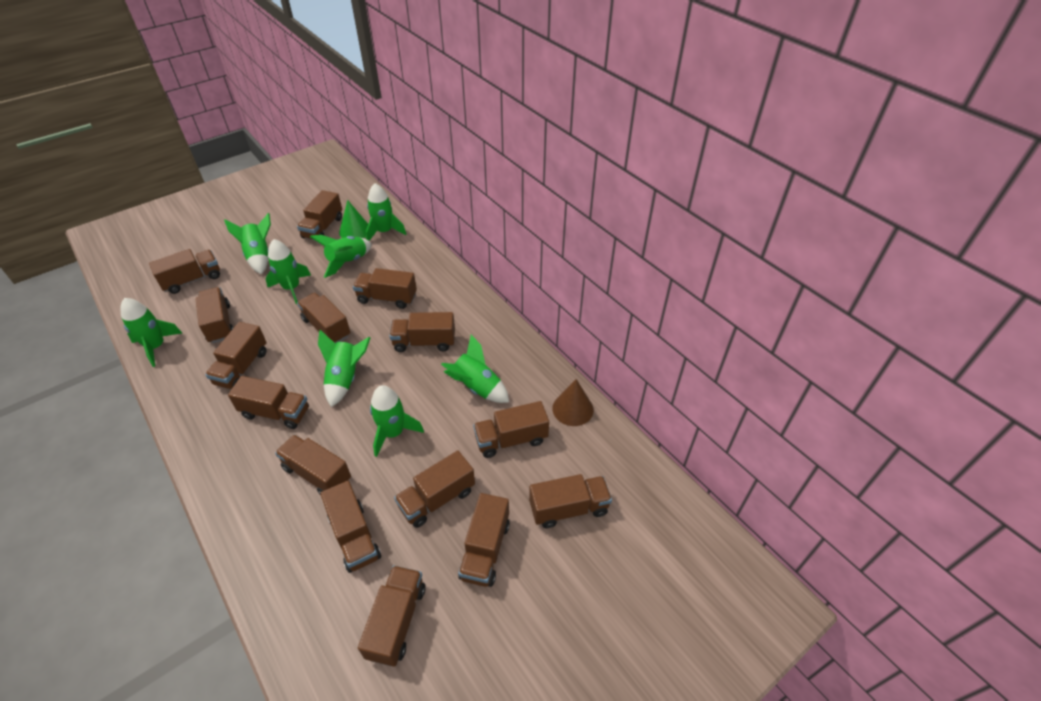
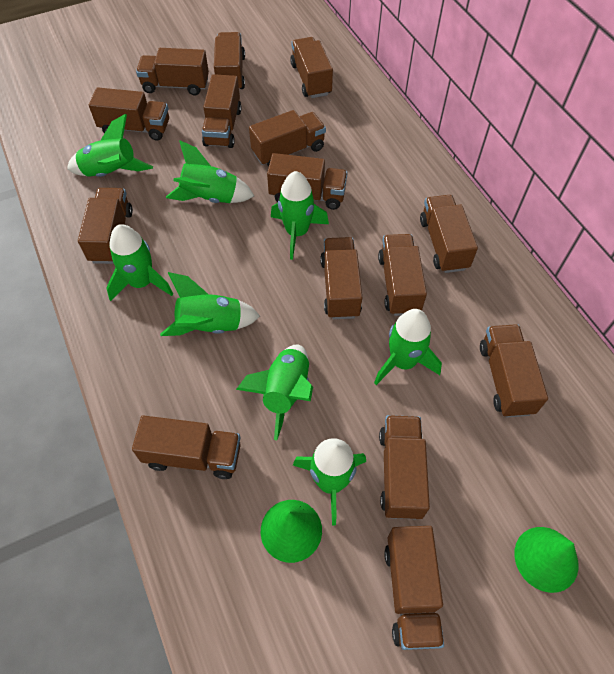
brown cone: [552,379,594,426] = 1 -> none = 0
green cone: [339,200,368,238] = 1 -> [261,500,322,563] [514,527,579,593] = 2

